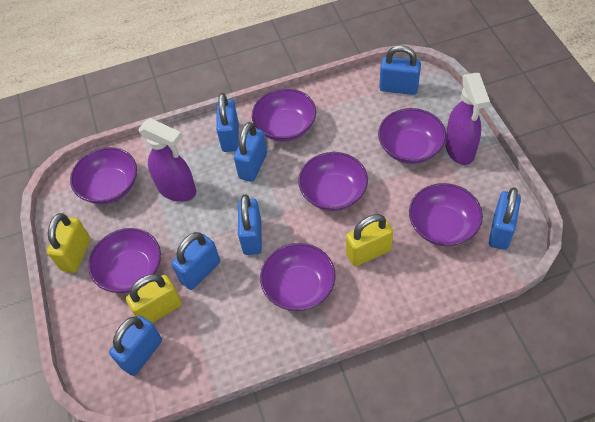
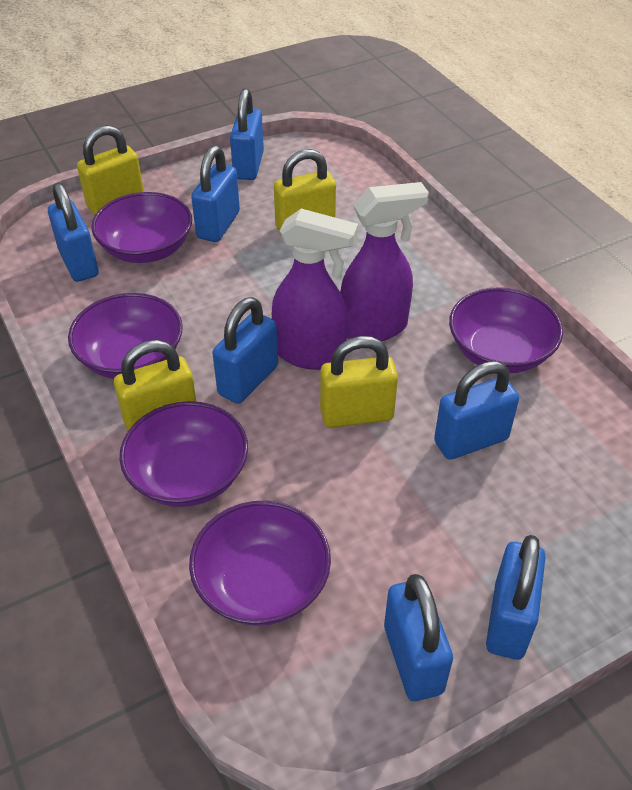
purple bowl: [70,147,137,204] [88,228,161,293] [252,88,316,141] [260,243,336,311] [298,152,368,211] [378,108,446,164] [409,183,483,246] = 7 -> [68,293,183,379] [91,192,192,263] [119,401,248,507] [189,500,331,626] [449,287,563,373] = 5
yellow padlock: [47,213,91,273] [126,274,182,323] [346,214,393,267] = 3 -> [77,125,144,215] [114,340,197,432] [274,149,336,234] [320,336,398,428] = 4

